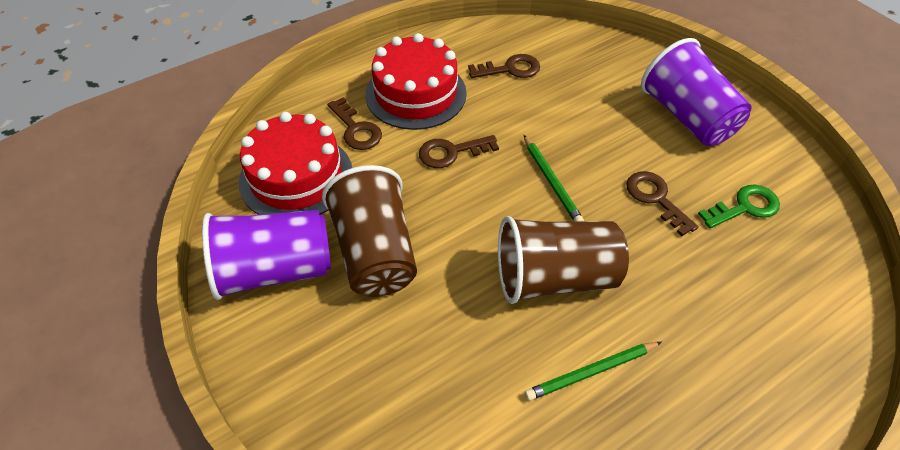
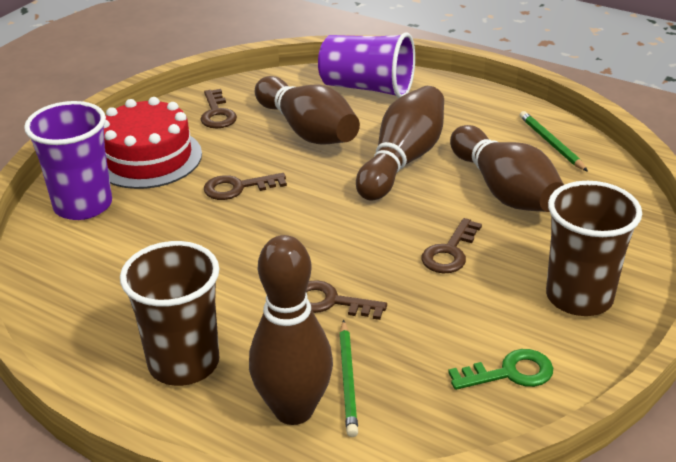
brown bowling pin: none = 0 -> [249,235,333,425] [255,76,360,145] [356,86,444,201] [450,125,564,212] = 4
red cake: [239,112,352,215] [365,33,467,130] = 2 -> [104,97,202,189] = 1

